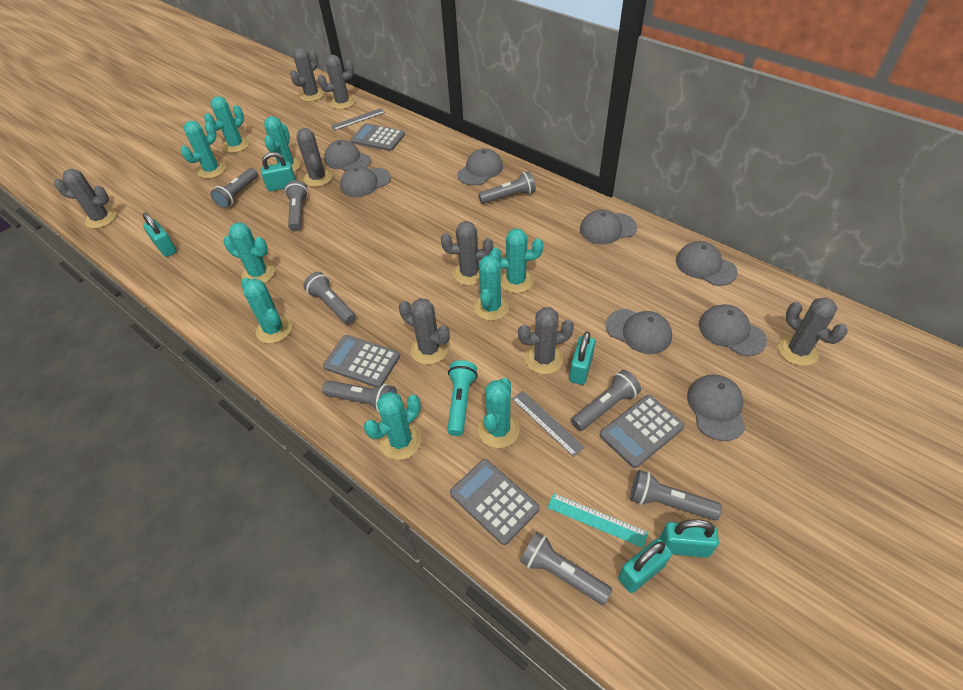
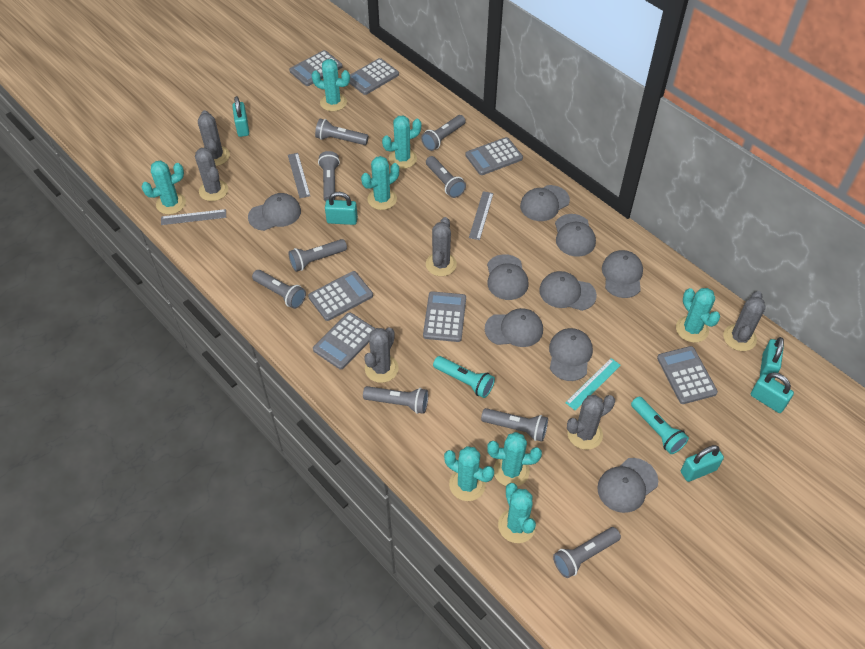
grey cactus: [54,169,116,228] [290,48,324,102] [296,128,332,187] [318,55,355,109] [399,298,450,365] [441,221,493,285] [518,307,574,374] [778,297,847,366] = 8 -> [195,147,228,201] [198,110,230,166] [364,327,399,383] [426,217,457,276] [567,395,615,450] [723,291,766,351] = 6
grey calculator: [323,335,400,388] [350,123,405,151] [450,459,539,545] [600,395,684,468] = 4 -> [289,50,343,86] [308,271,373,321] [313,312,376,369] [349,58,399,95] [423,291,466,342] [465,137,523,175] [657,346,718,404] = 7
grey cap: [324,140,371,171] [340,166,391,197] [457,148,503,185] [580,209,637,245] [606,309,672,354] [676,241,738,286] [687,374,746,441] [699,304,767,356] = 8 -> [248,193,301,231] [485,308,543,347] [487,254,529,300] [520,185,570,221] [539,271,597,311] [549,328,593,381] [555,214,596,257] [597,458,658,513] [602,250,643,298] = 9
grey flashlight: [210,168,258,208] [285,180,308,231] [304,272,356,324] [322,380,397,414] [478,171,536,204] [520,532,613,605] [571,370,641,431] [630,470,722,521] = 8 -> [252,270,306,309] [288,239,347,272] [315,119,369,145] [318,151,340,201] [363,386,428,414] [421,115,466,151] [426,156,466,198] [481,408,548,442] [553,527,621,578] = 9
grey ruler: [331,108,385,131] [512,391,585,457] = 2 -> [161,209,226,225] [288,153,310,198] [469,191,494,240] = 3
turquoise cactus: [181,121,226,179] [204,96,249,153] [223,222,275,283] [241,278,292,344] [264,116,301,172] [364,392,422,460] [473,251,509,321] [478,378,520,448] [490,228,543,293] = 9 -> [142,161,186,214] [312,59,350,111] [361,156,399,210] [382,115,422,169] [444,446,494,501] [487,432,542,486] [498,483,536,543] [676,288,720,343] = 8
turquoise flashlight: [447,360,478,436] = 1 -> [433,356,495,398] [631,397,689,454] = 2

